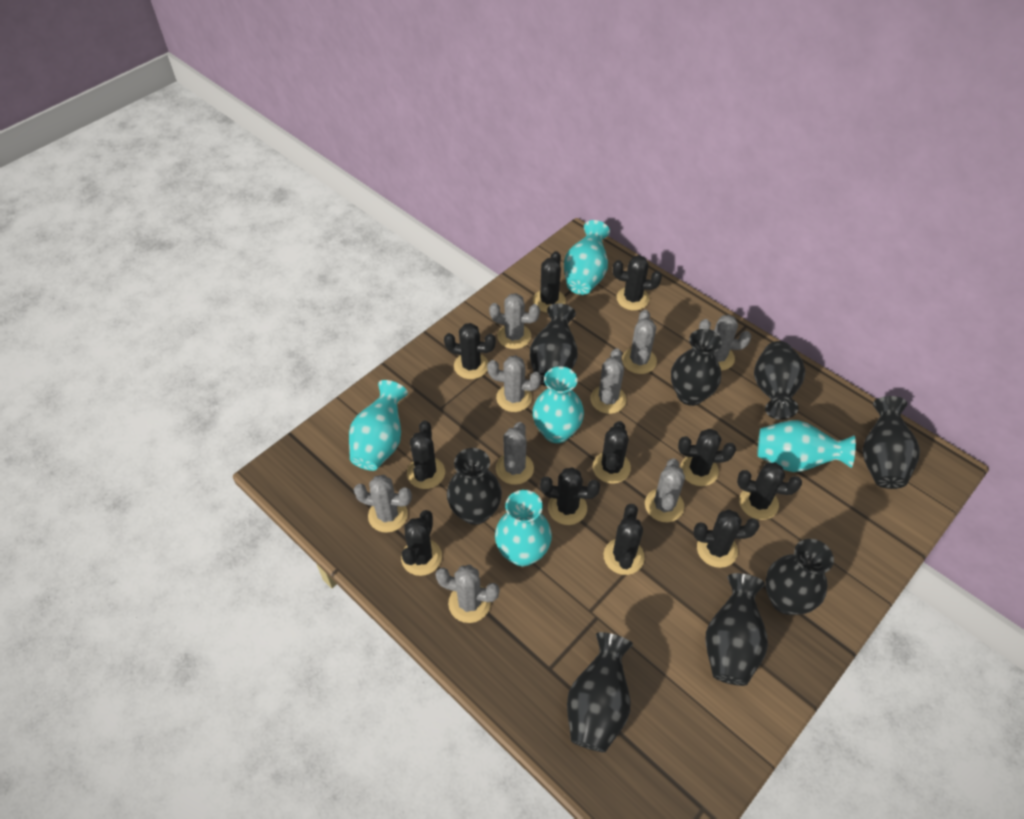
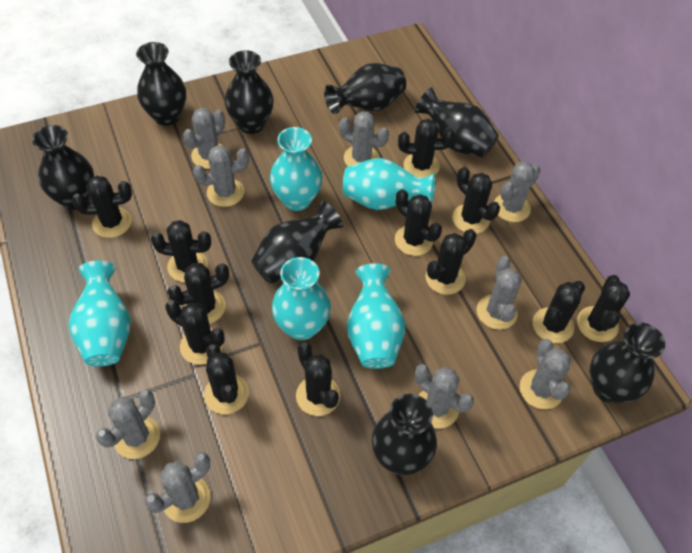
black cactus: [401,510,442,576] [407,421,445,489] [444,323,496,379] [533,251,566,313] [540,467,600,525] [593,421,631,484] [604,504,645,575] [613,255,662,310] [678,429,736,486] [694,509,760,568] [737,462,802,520] = 11 -> [72,176,132,238] [151,220,211,282] [166,300,225,365] [167,263,229,324] [204,344,249,414] [296,342,340,416] [395,189,442,256] [398,119,455,178] [426,229,476,295] [452,167,500,234] [533,281,585,343] [577,275,630,342] = 12

